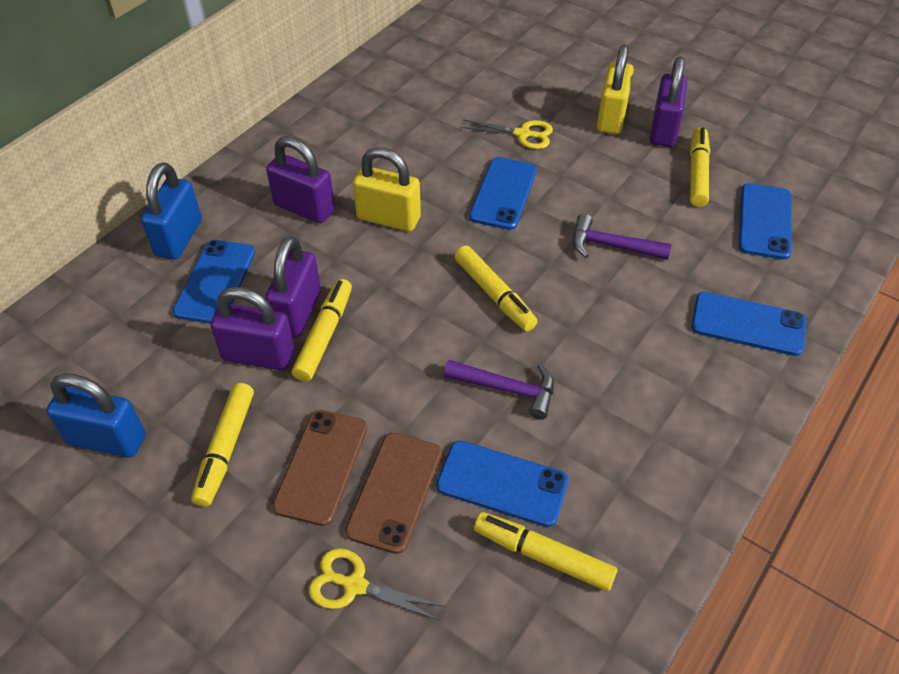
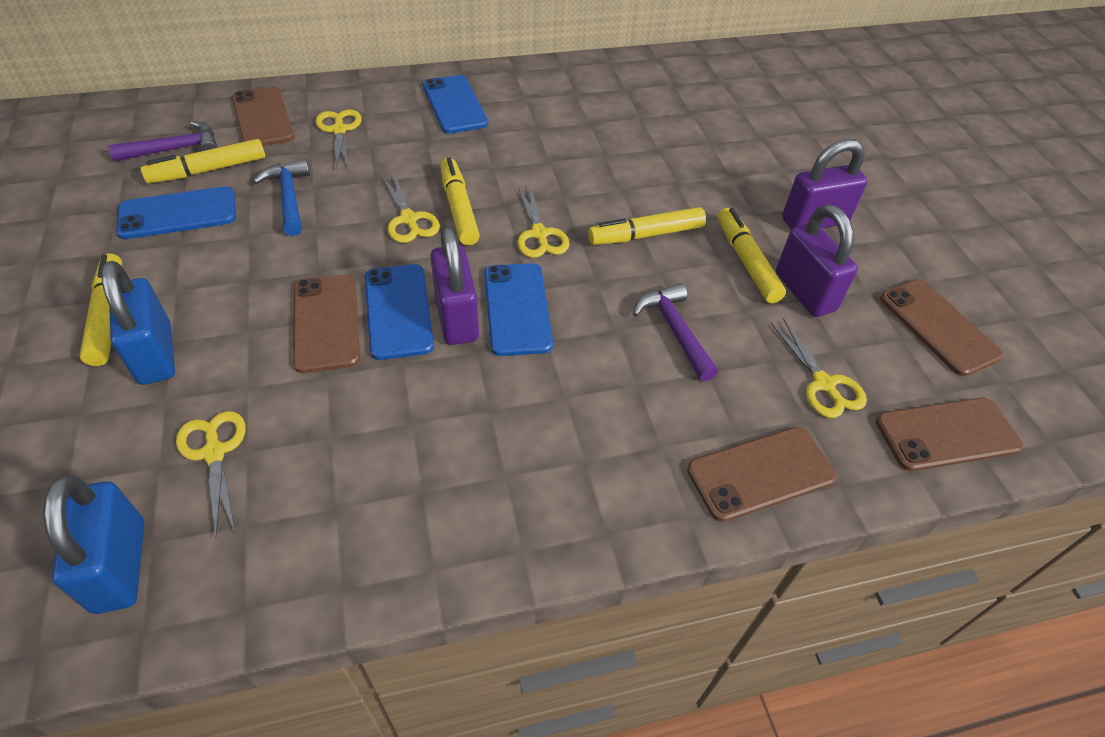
blue hammer: none = 0 -> [253,159,310,236] = 1
blue phone: [173,240,255,324] [436,441,569,527] [469,157,537,230] [691,292,806,356] [738,183,792,260] = 5 -> [116,186,236,239] [365,264,434,360] [423,75,488,134] [484,263,553,356] = 4
brown phone: [272,410,367,526] [345,433,442,554] = 2 -> [232,86,294,146] [293,274,360,373] [687,427,837,522] [876,397,1023,471] [880,279,1003,376] = 5
purple padlock: [210,287,294,370] [265,236,321,337] [266,136,335,223] [650,57,687,147] = 4 -> [430,227,479,345] [776,204,858,317] [782,139,868,230] = 3
yellow padlock: [353,147,421,232] [597,45,634,134] = 2 -> none = 0
yellow scissors: [309,548,446,621] [461,119,553,149] = 2 -> [176,411,246,539] [315,109,362,170] [382,172,440,243] [517,186,570,258] [771,318,867,418] = 5

